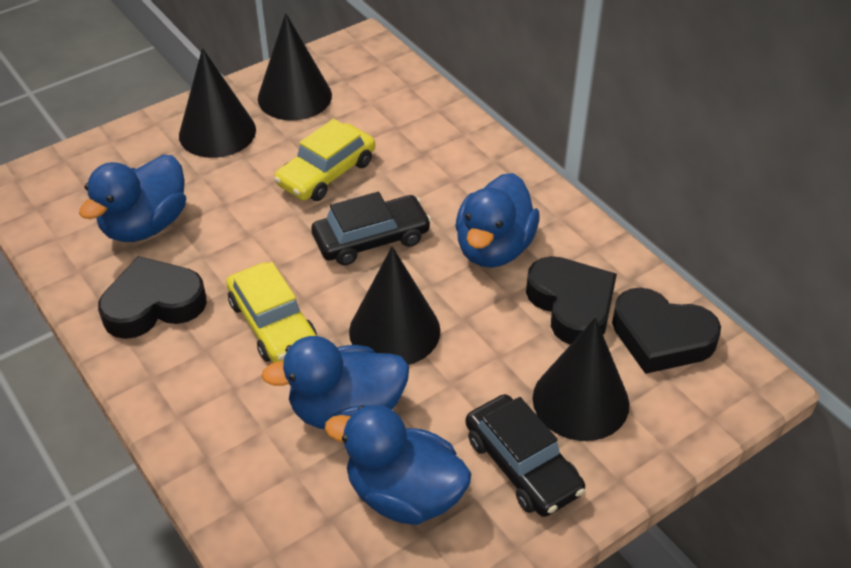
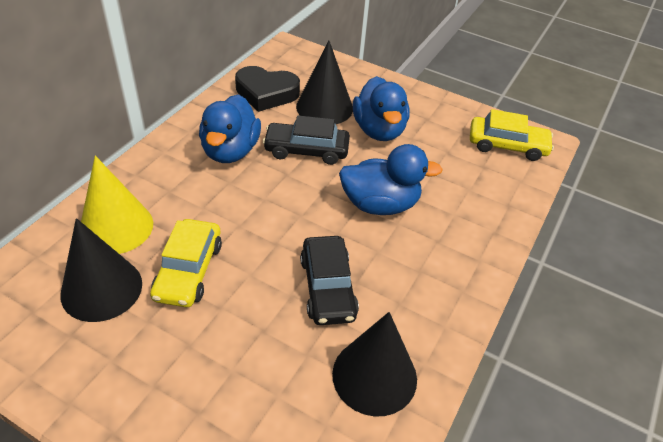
black cone: [179,48,256,158] [258,13,332,121] [349,246,440,365] [533,318,629,441] = 4 -> [60,218,142,322] [296,40,353,124] [332,312,417,416] = 3
black heart: [98,256,207,339] [526,256,617,345] [612,288,721,374] = 3 -> [235,66,300,112] = 1
blue duck: [79,155,186,242] [261,336,409,429] [325,405,471,525] [455,173,540,268] = 4 -> [199,94,261,163] [339,144,443,215] [353,76,410,141] = 3
yellow cone: none = 0 -> [81,156,153,254] = 1

